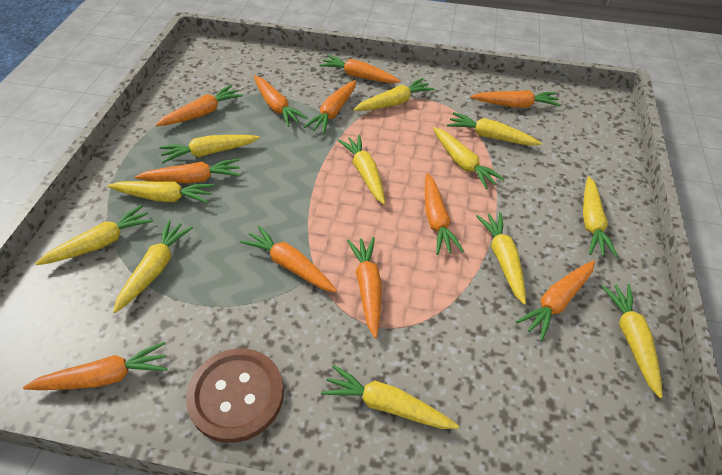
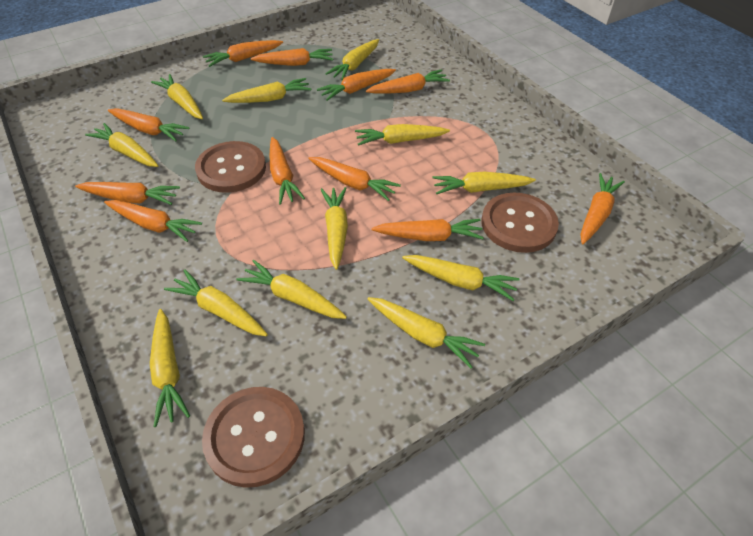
brown button: [186,348,284,443] = 1 -> [195,141,266,193] [202,387,305,488] [481,193,559,253] = 3

